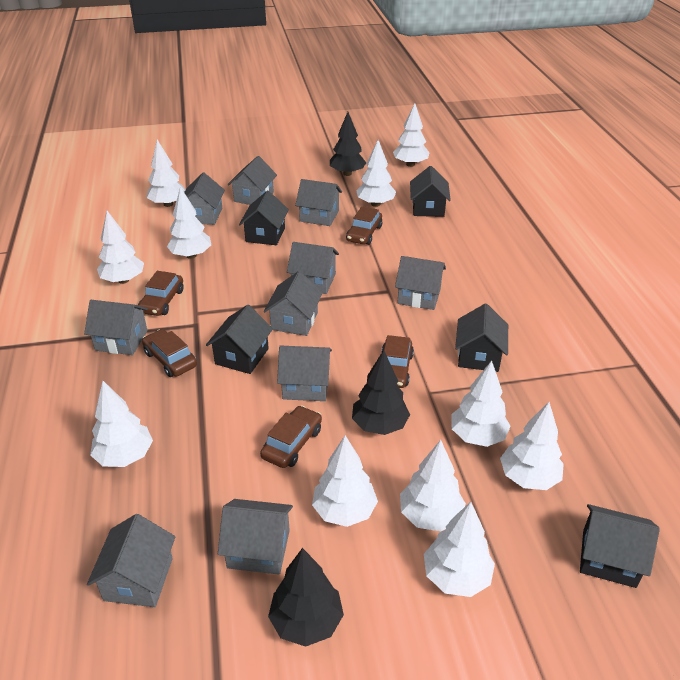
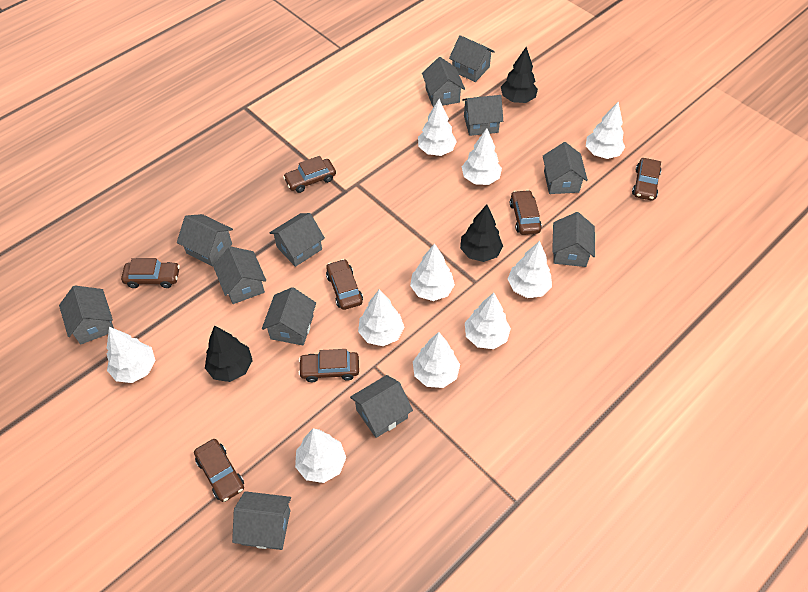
black house: [206,305,273,374] [239,191,289,245] [410,166,451,217] [455,304,508,372] [580,504,660,588] = 5 -> none = 0
brown car: [138,271,184,316] [142,329,197,377] [260,406,322,468] [346,206,382,245] [382,335,414,388] = 5 -> [121,258,180,288] [194,439,244,502] [283,156,336,193] [298,349,359,382] [326,259,363,310] [510,190,542,235] [632,158,661,201] = 7
grey house: [84,300,148,355] [87,514,175,607] [184,173,225,225] [218,499,293,575] [228,156,277,205] [264,271,323,336] [277,346,332,401] [287,242,339,294] [295,179,342,226] [395,256,446,310] = 10 -> [59,285,114,345] [177,214,233,266] [213,246,266,304] [232,491,291,550] [262,287,316,346] [269,213,325,267] [350,375,413,438] [422,57,465,107] [449,35,495,82] [462,95,503,136] [543,142,588,194] [552,212,595,267] = 12
white tree: [90,381,153,467] [97,211,144,284] [147,140,185,207] [167,187,211,259] [312,435,378,527] [356,140,396,207] [393,103,429,167] [400,440,466,531] [424,502,495,597] [451,361,510,447] [500,402,564,490] = 11 -> [107,327,156,383] [295,428,346,483] [358,289,404,346] [410,243,455,301] [413,332,460,388] [418,99,457,156] [462,128,502,185] [465,293,511,349] [508,241,552,298] [586,102,625,159] = 10

